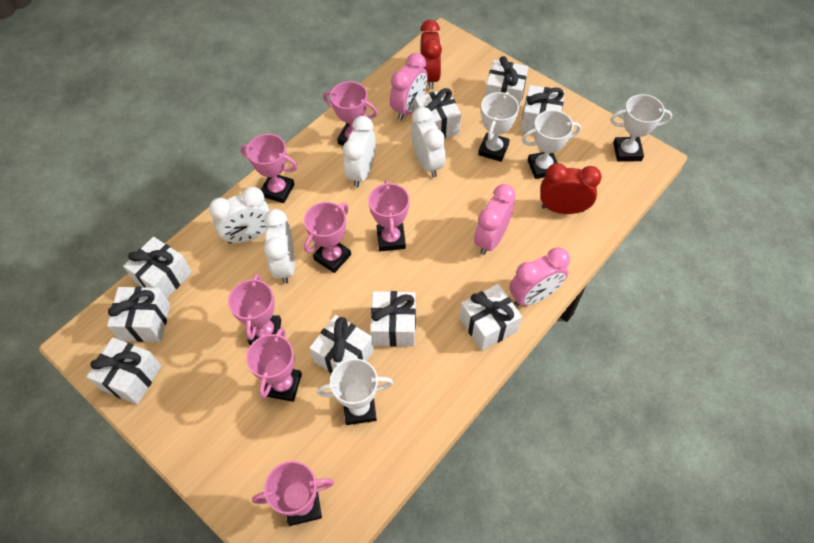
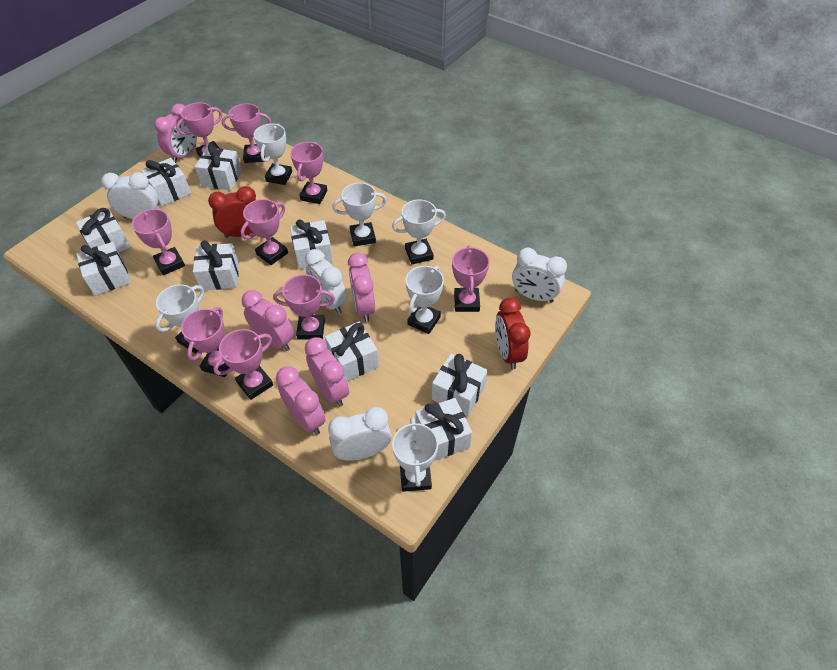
pink clock: [390,53,428,121] [474,184,516,255] [509,247,570,306] = 3 -> [154,104,197,163] [242,290,294,351] [276,366,325,435] [305,337,349,407] [348,253,375,322] = 5
pink trophy: [228,274,281,345] [240,134,298,203] [246,328,302,402] [252,461,334,526] [304,202,351,273] [323,81,377,146] [368,180,410,251] = 7 -> [132,209,185,275] [176,102,222,157] [181,307,230,377] [213,329,273,400] [222,103,271,163] [241,199,288,265] [273,274,335,340] [290,142,327,204] [452,245,490,312] = 9
white trophy: [317,359,393,425] [478,92,519,162] [522,110,581,179] [611,94,672,162] = 4 -> [155,284,204,354] [254,124,292,185] [332,183,387,246] [392,199,446,264] [392,417,438,492] [405,266,444,334] = 6

